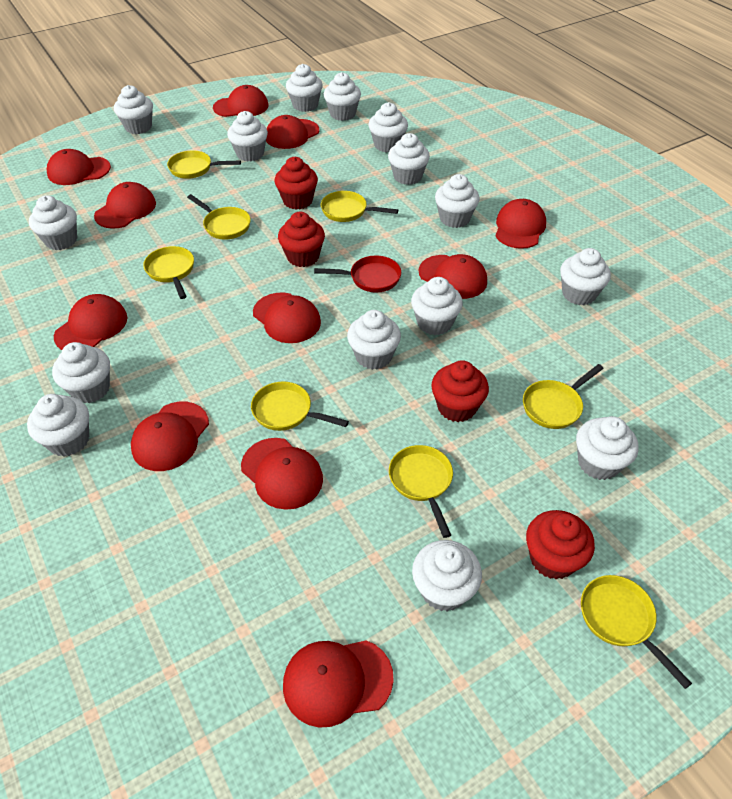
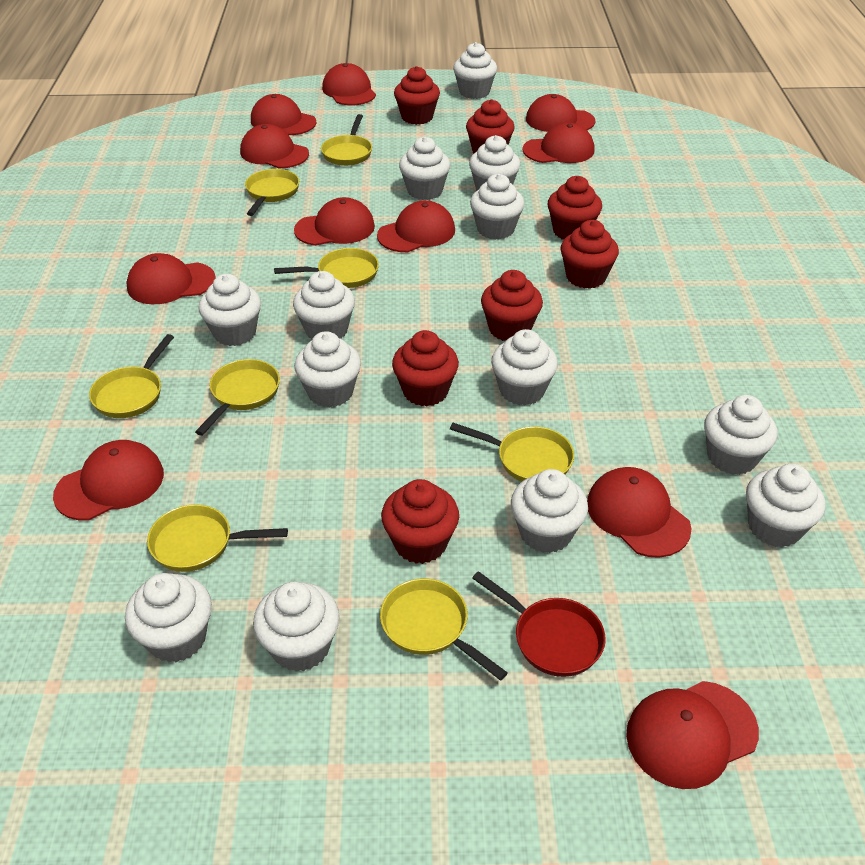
red cupcake: [275,157,318,210] [278,212,325,267] [431,360,489,422] [526,510,595,579] = 4 -> [381,479,459,564] [392,330,459,406] [394,66,440,125] [466,99,515,154] [481,270,543,341] [548,176,602,240] [561,220,619,289] = 7
white cupcake: [27,394,89,457] [29,195,77,250] [52,342,110,403] [114,85,153,134] [227,111,268,162] [286,64,323,112] [324,72,361,121] [347,310,401,370] [369,102,408,152] [388,133,430,185] [411,277,463,335] [412,540,482,611] [435,174,480,228] [560,248,611,305] [576,416,639,480] = 15 -> [125,573,212,663] [198,274,261,346] [253,582,340,672] [293,271,355,340] [294,331,361,408] [399,137,450,200] [453,42,497,99] [469,135,520,191] [470,174,525,240] [491,329,558,405] [511,469,588,553] [704,395,777,475] [746,464,825,548] = 13

